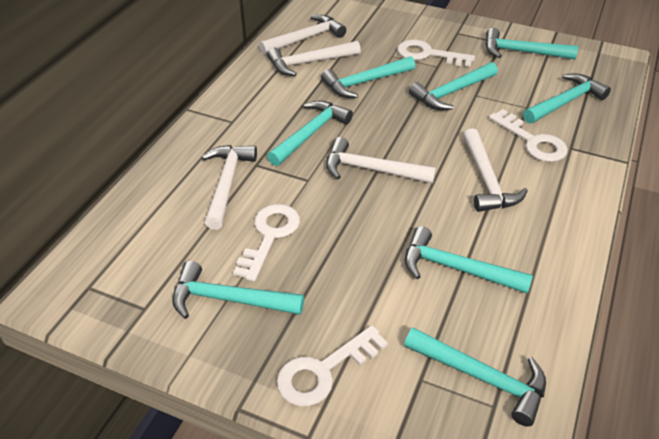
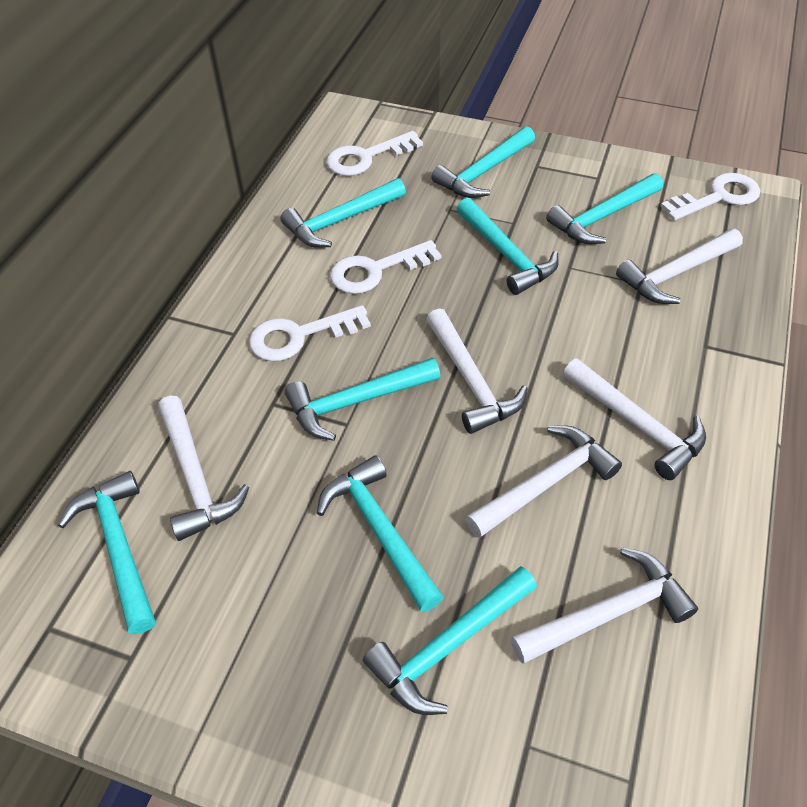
white hammer: [202,145,257,230] [259,15,346,55] [267,41,361,76] [326,137,436,184] [463,128,528,212] = 5 -> [158,396,249,541] [426,308,528,434] [465,425,622,538] [511,548,698,664] [563,358,706,480] [616,229,743,304] = 6

